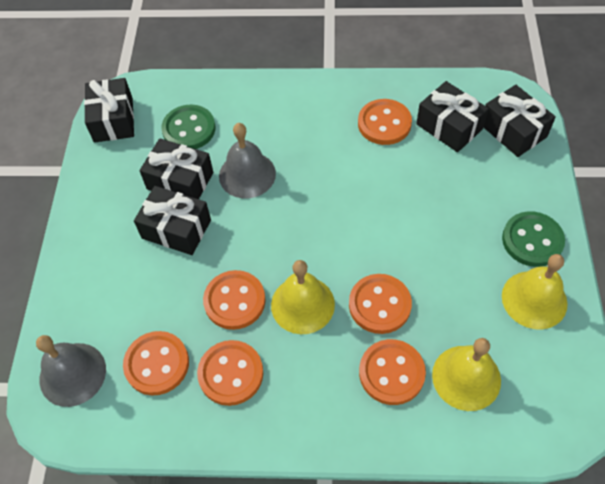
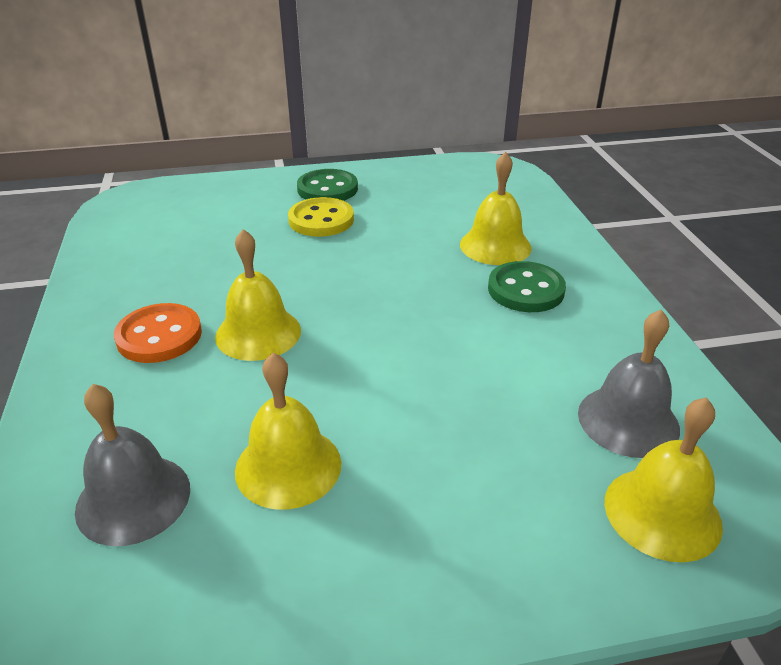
black gift: [84,78,134,143] [134,186,211,255] [139,138,213,199] [416,81,489,152] [484,85,556,157] = 5 -> none = 0
orange button: [123,331,189,396] [197,340,263,406] [203,270,266,330] [349,274,412,334] [358,99,412,145] [359,339,426,405] = 6 -> [114,303,202,363] = 1
yellow bell: [271,260,335,334] [432,338,501,411] [502,254,568,329] = 3 -> [215,229,301,361] [235,353,341,510] [460,152,532,265] [604,397,723,562] = 4
yellow button: none = 0 -> [288,197,354,237] = 1

